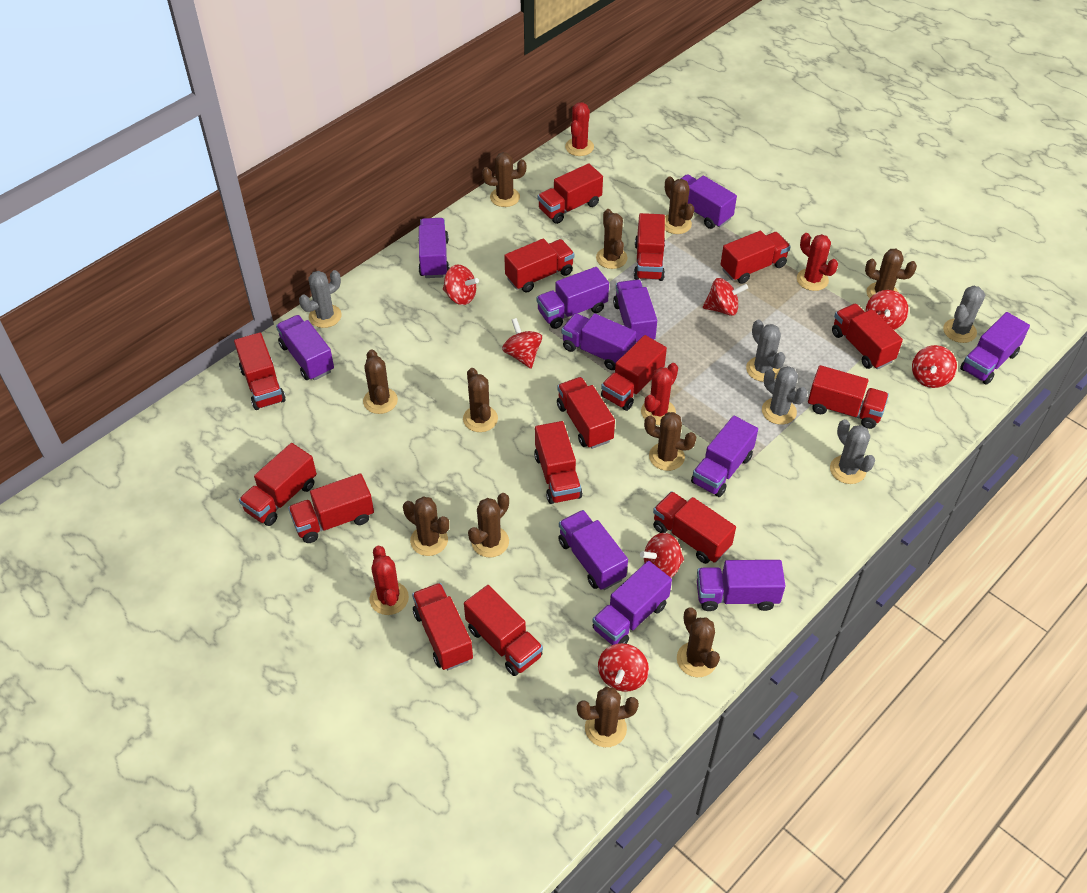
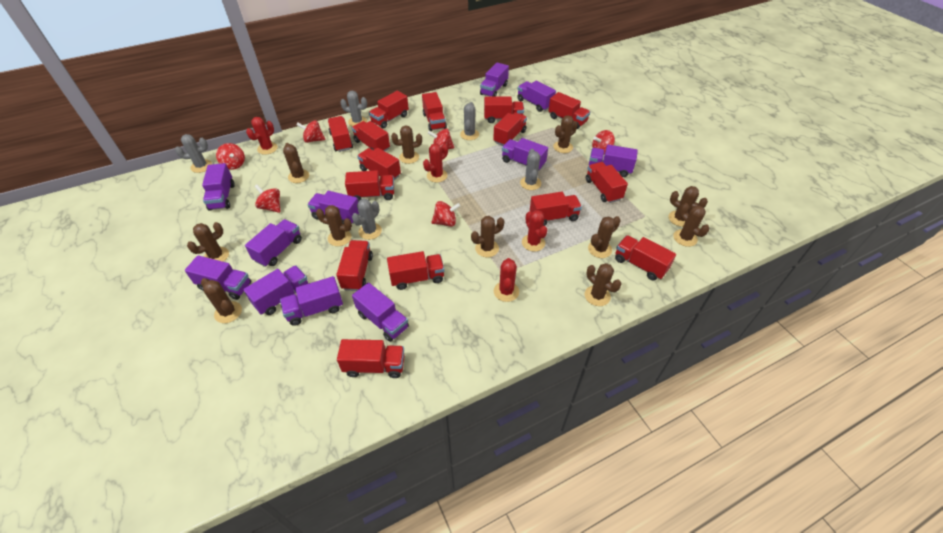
red spinning top: [443,265,479,305] [502,318,542,369] [598,643,649,692] [640,533,684,578] [703,278,748,316] [866,290,909,330] [912,345,957,388] = 7 -> [216,143,245,170] [254,185,280,213] [297,120,326,143] [428,128,454,149] [431,201,460,227] [592,130,615,154] = 6

